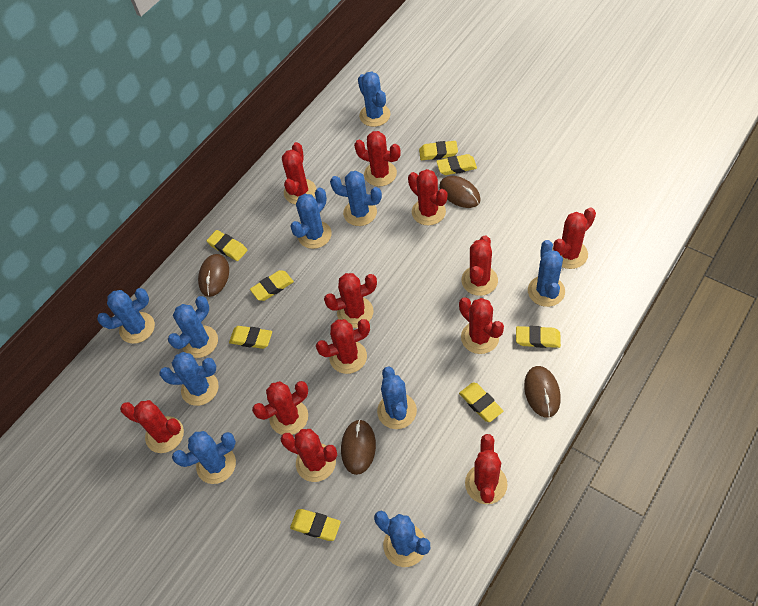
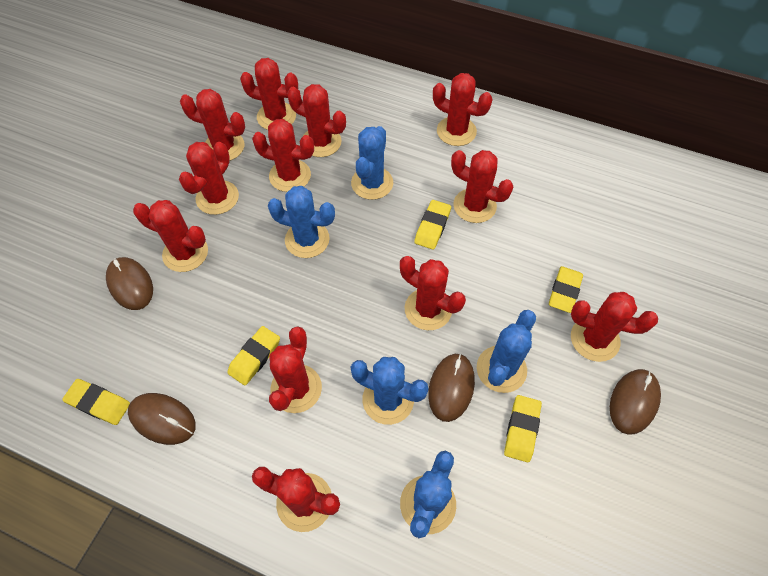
blue cactus: [97,288,155,344] [159,352,219,406] [168,296,218,358] [172,431,236,484] [290,188,332,249] [330,171,382,226] [358,71,391,127] [374,511,430,567] [377,367,417,429] [528,240,565,307] = 10 -> [268,186,335,258] [350,357,429,425] [351,126,393,200] [400,451,456,538] [477,310,536,393] = 5
yellow eraser: [207,230,247,261] [229,326,272,349] [250,270,294,301] [290,509,341,541] [419,141,458,160] [436,154,477,175] [459,382,503,422] [516,326,561,348] = 8 -> [62,379,130,425] [227,326,280,386] [414,200,451,250] [504,395,542,463] [549,266,583,313] = 5

